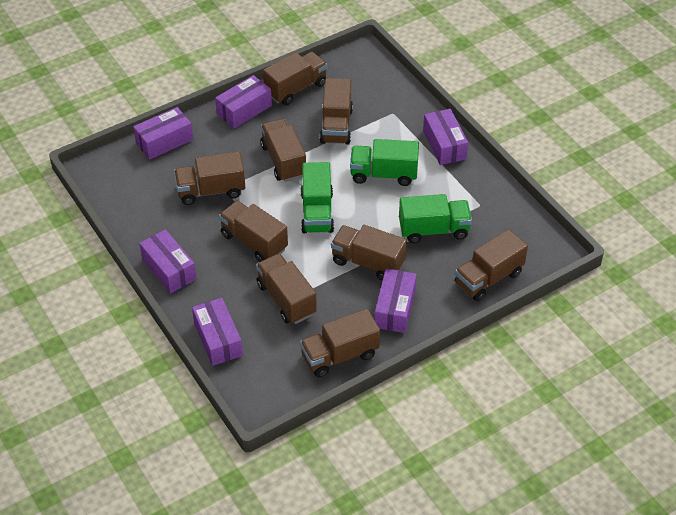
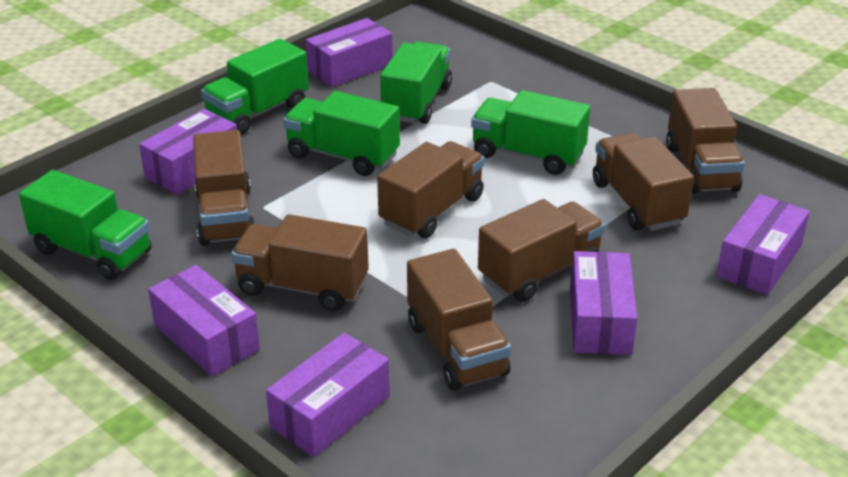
brown truck: [174,152,245,205] [219,201,288,262] [256,253,317,324] [261,119,306,182] [263,52,327,105] [300,309,380,377] [320,78,353,145] [331,225,407,281] [455,229,528,301] = 9 -> [193,130,255,246] [231,214,369,311] [377,141,485,238] [407,249,511,391] [478,199,605,302] [593,133,694,231] [666,88,745,194] = 7
green truck: [301,162,334,233] [350,139,419,186] [399,194,472,243] = 3 -> [19,170,151,280] [201,39,309,135] [283,91,400,176] [380,42,452,124] [471,90,590,175] = 5

